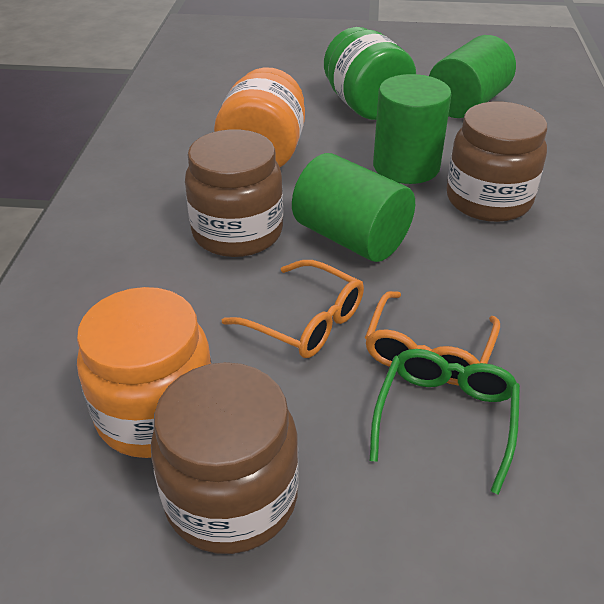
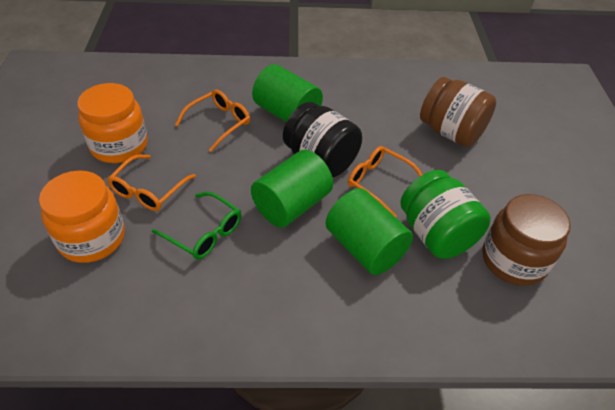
black jar: none = 0 -> [283,102,362,177] = 1
brown jar: [151,362,299,554] [185,129,283,257] [447,102,547,222] = 3 -> [420,77,496,147] [483,194,571,286] = 2
orange glasses: [222,260,364,358] [365,291,500,385] = 2 -> [107,155,196,211] [175,89,250,152] [348,146,422,217] = 3

